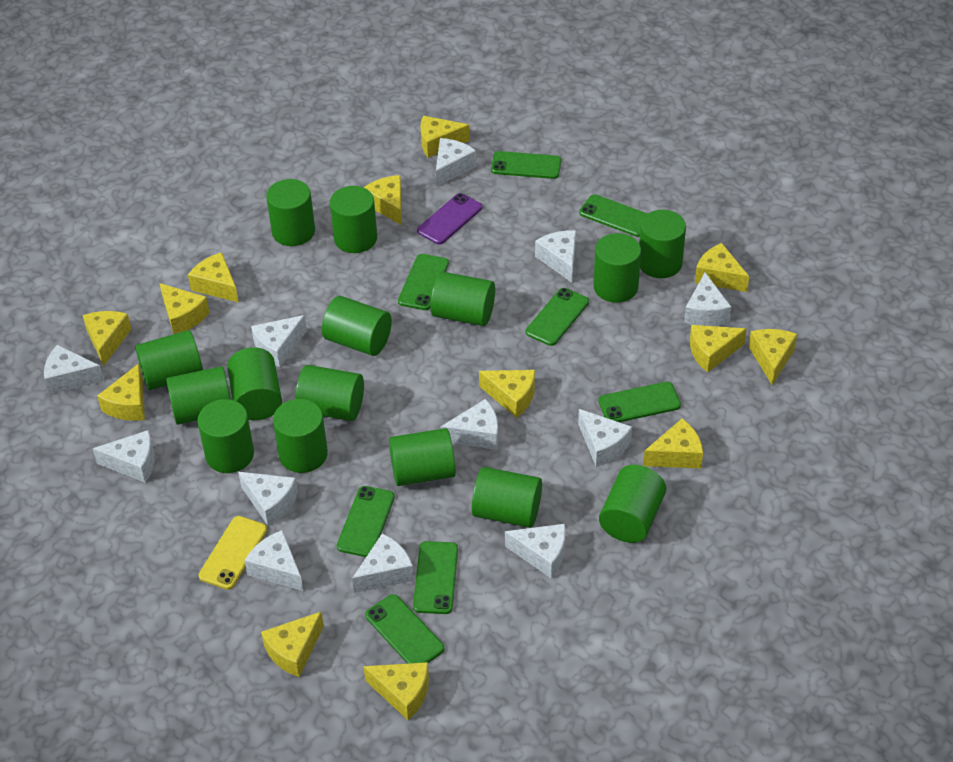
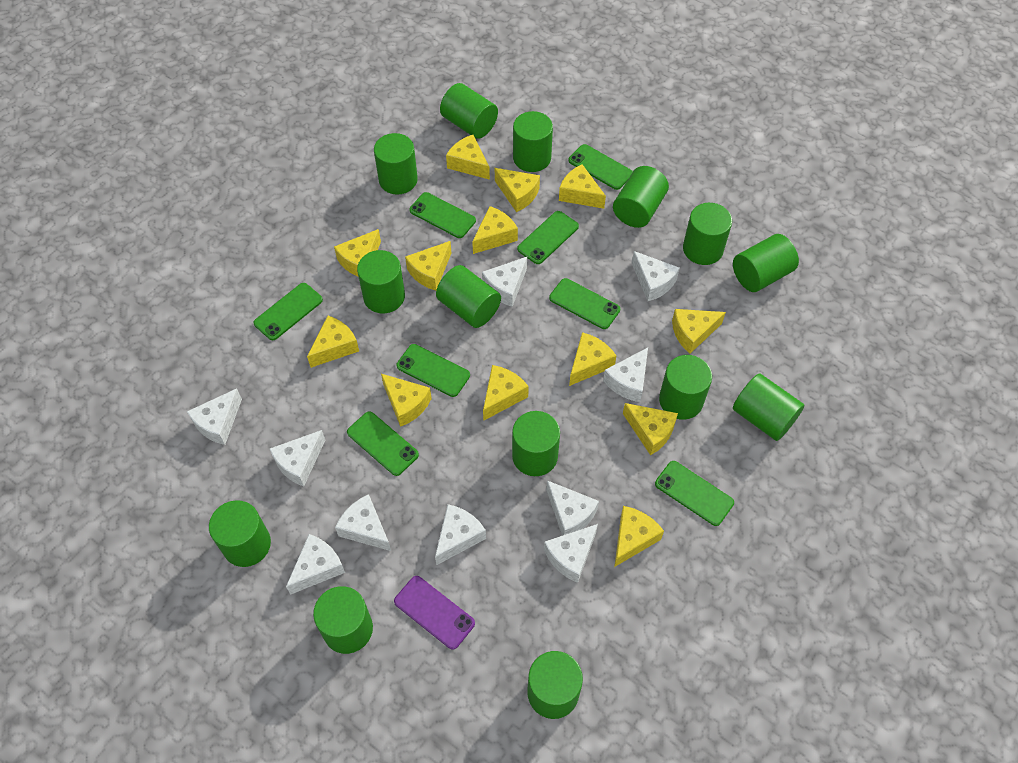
green cylinder: [135,330,203,390] [166,366,231,425] [197,399,254,473] [227,347,282,420] [266,179,315,246] [273,399,328,473] [295,365,364,421] [322,296,392,356] [330,186,377,253] [389,428,456,486] [431,272,495,326] [472,467,542,528] [594,233,641,303] [599,465,666,543] [639,210,686,278] = 15 -> [209,500,271,567] [313,586,373,654] [357,250,405,313] [374,133,418,195] [436,265,501,328] [440,83,498,139] [512,411,560,476] [513,111,553,172] [527,651,583,719] [613,166,669,228] [659,355,712,420] [683,203,732,265] [733,234,799,292] [733,373,804,441] = 14
white cheese: [44,345,104,394] [93,430,155,483] [238,472,298,526] [244,530,303,591] [251,315,307,367] [352,533,414,593] [436,138,477,186] [441,399,498,450] [505,524,566,578] [535,230,576,283] [578,409,632,467] [684,273,731,326] = 12 -> [187,388,242,445] [270,430,325,486] [286,534,345,595] [335,494,391,551] [435,504,486,565] [482,257,527,307] [544,524,598,583] [546,480,599,536] [603,348,648,402] [632,251,680,301] = 10
yellow phone: [198,516,267,590] = 1 -> none = 0

